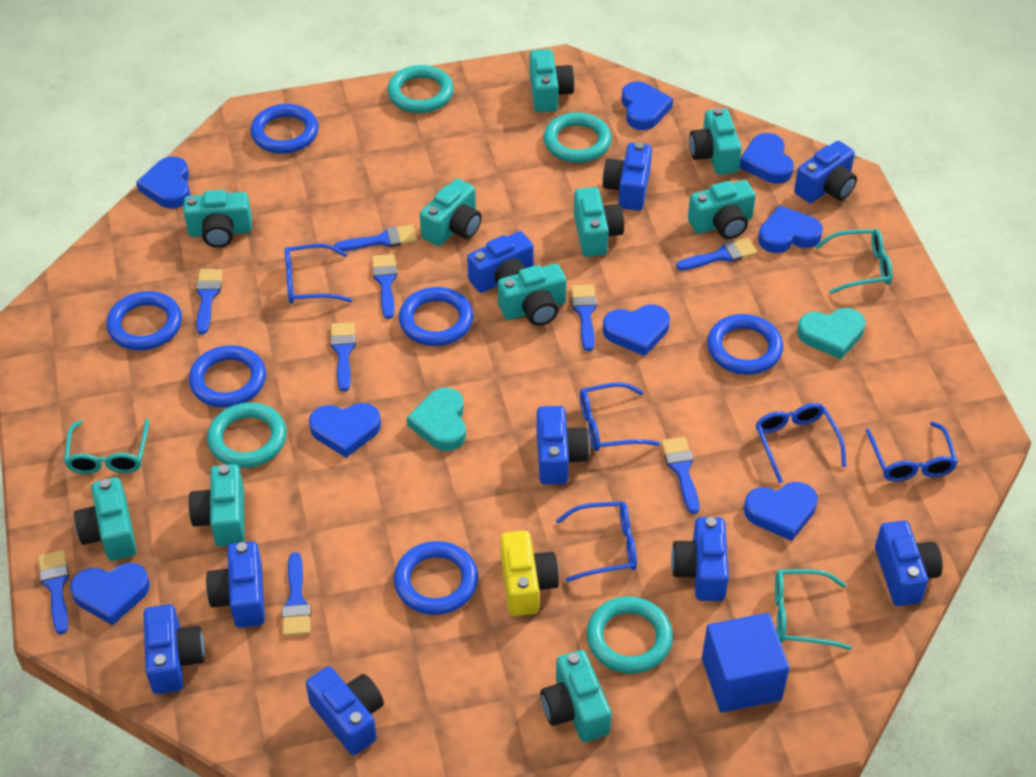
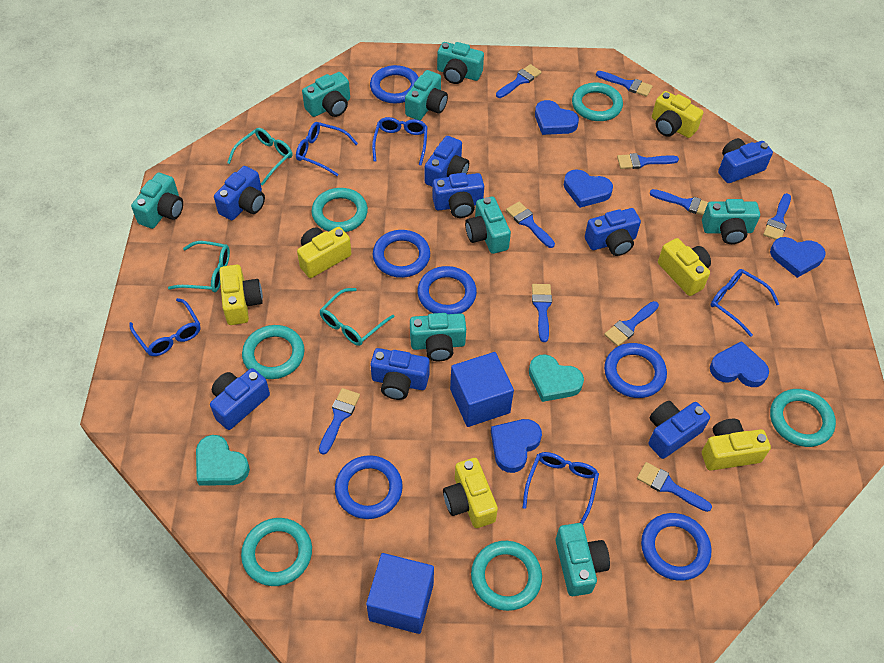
blue brush: [38,550,69,635] [196,269,223,334] [282,552,311,636] [330,322,356,392] [334,224,417,251] [372,254,397,319] [571,285,597,351] [661,437,699,514] [676,237,757,270] = 9 -> [319,388,360,455] [496,64,542,98] [506,202,555,248] [532,284,552,342] [596,71,653,97] [604,301,659,346] [617,153,679,169] [637,462,712,512] [650,189,709,215] [763,193,791,240] = 10
blue camera: [144,604,205,694] [206,541,265,628] [306,666,384,755] [467,231,534,293] [537,406,590,485] [603,142,652,211] [671,517,729,601] [794,141,857,203] [875,521,943,606] = 9 -> [210,368,270,430] [214,166,265,220] [370,348,430,400] [425,136,469,187] [432,173,484,218] [585,208,641,256] [649,401,710,459] [718,138,773,183] = 8
blue cube: [702,613,790,712] = 1 -> [366,553,434,634] [450,352,514,427] = 2
blue heart: [70,563,150,626] [136,157,190,208] [309,403,381,458] [603,305,670,356] [622,81,673,130] [739,133,794,184] [744,482,818,541] [758,205,823,253] = 8 -> [491,419,542,473] [535,100,579,135] [564,169,613,208] [710,341,769,387] [770,237,826,278] = 5
turquoise camera: [74,477,137,561] [183,190,252,248] [188,464,245,547] [420,178,482,246] [498,263,567,326] [529,49,575,112] [540,650,611,742] [574,187,624,257] [688,180,756,239] [689,108,742,175] = 10 -> [131,172,183,229] [302,72,350,117] [405,70,448,120] [410,313,466,361] [437,42,484,84] [465,197,511,254] [555,523,610,596] [702,199,760,244] = 8
turquoise ring: [207,403,287,468] [387,65,454,113] [544,112,612,163] [586,596,673,674] = 4 -> [241,518,312,586] [242,325,305,379] [311,188,368,232] [471,541,542,611] [572,83,623,121] [770,389,836,447] = 6
yellow camera: [500,530,559,616] = 1 -> [219,265,263,325] [297,227,351,278] [443,458,498,528] [652,91,703,138] [658,238,711,296] [702,419,771,471] = 6

